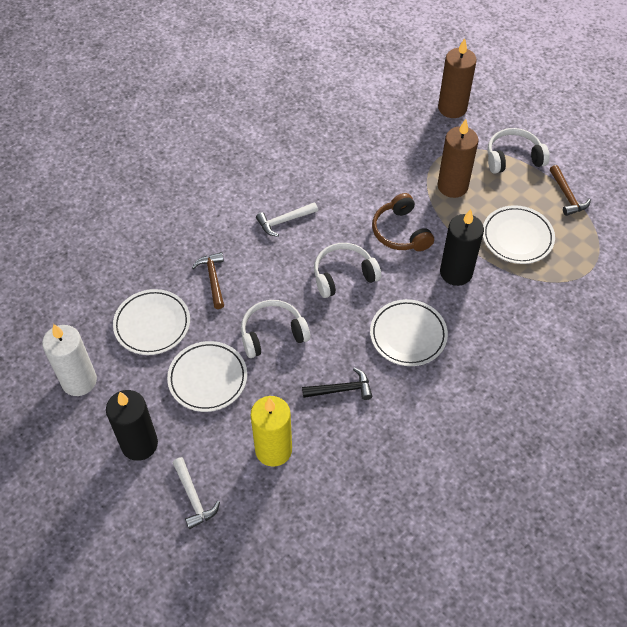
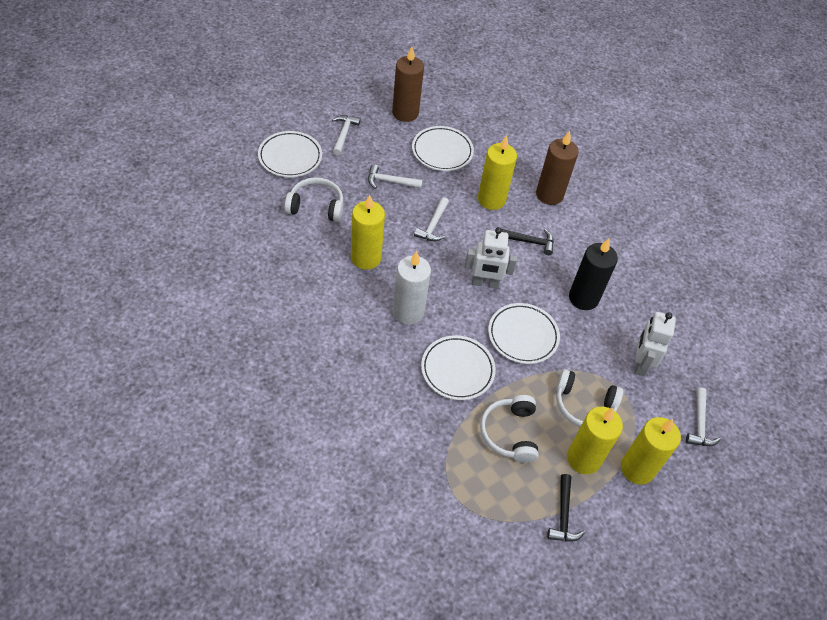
black candle: [106,390,158,461] [440,209,484,286] = 2 -> [569,238,618,310] = 1
black hammer: [302,368,372,400] = 1 -> [502,229,554,255] [547,474,585,541] = 2
brown hammer: [192,252,224,309] [550,165,591,216] = 2 -> none = 0
brown headphones: [372,193,434,251] = 1 -> none = 0
white hammer: [173,457,220,529] [256,202,318,237] = 2 -> [332,115,361,155] [368,164,422,189] [414,197,449,241] [686,388,721,446] = 4
white robot: none = 0 -> [465,227,517,289] [634,312,676,376] = 2
yellow candle: [251,396,292,466] = 1 -> [351,195,385,270] [478,135,517,210] [567,407,623,474] [621,417,681,485] = 4

